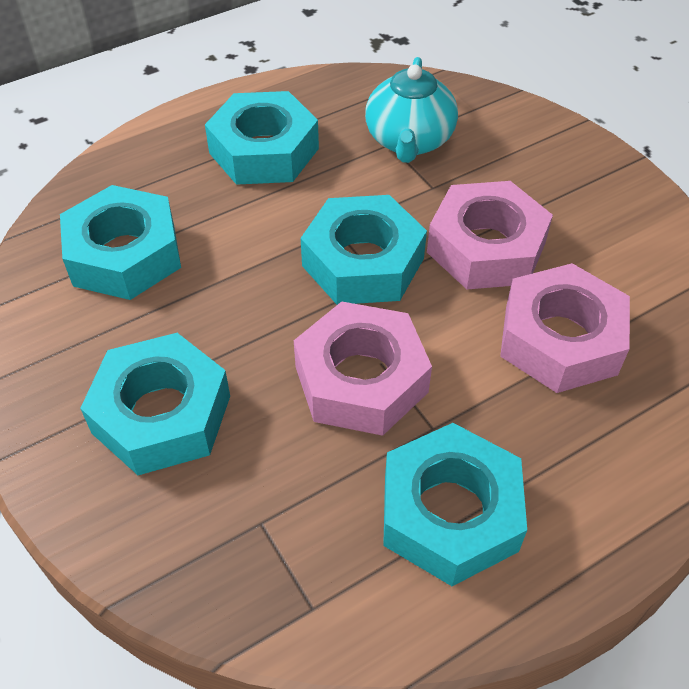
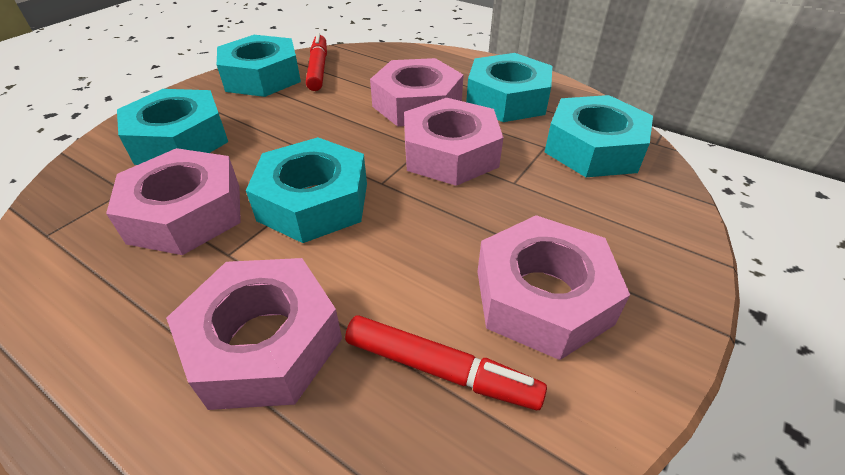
pink nut: [294,301,432,436] [427,181,553,289] [500,263,630,393] = 3 -> [106,148,241,255] [166,258,342,410] [370,58,464,126] [404,98,504,186] [477,215,630,360] = 5
red marker: none = 0 -> [306,33,327,91] [345,315,547,410] = 2
turquoise teapot: [365,57,458,163] = 1 -> none = 0

